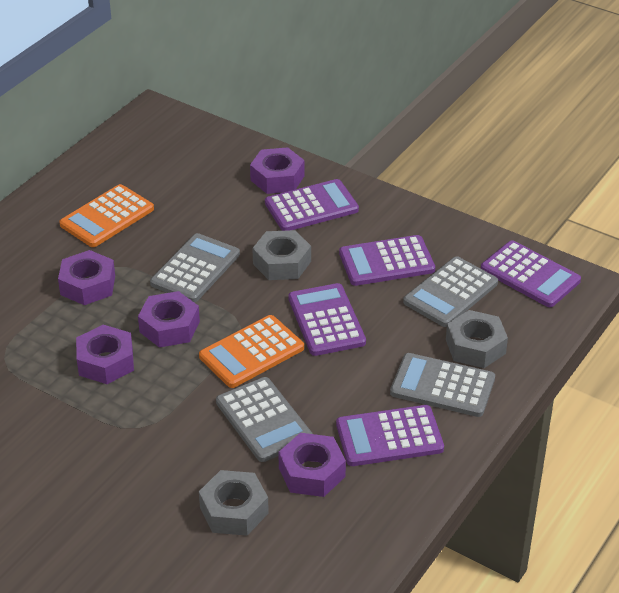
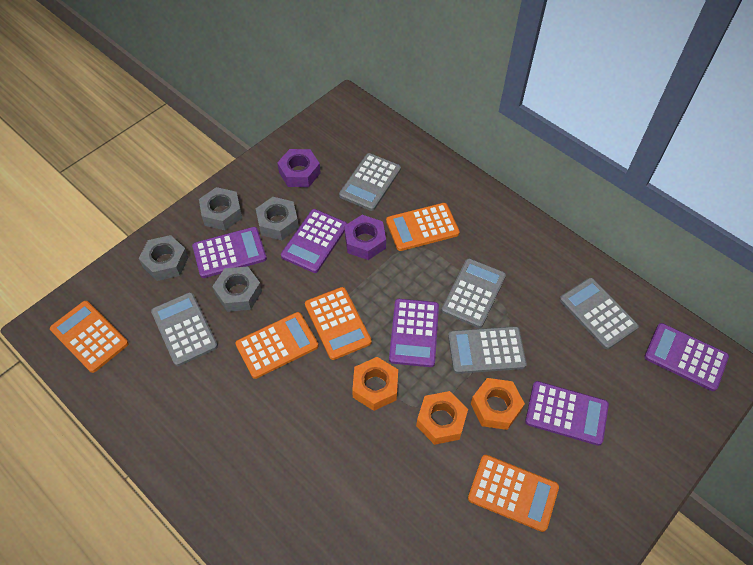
grey calculator: [150,233,240,303] [216,377,313,462] [390,353,495,417] [403,256,498,327] = 4 -> [151,292,218,366] [339,153,401,211] [441,258,506,328] [448,326,527,374] [560,278,639,349] = 5
grey nut: [199,470,269,536] [252,230,311,280] [446,310,508,368] = 3 -> [139,235,189,281] [199,187,242,230] [212,266,262,312] [256,197,299,240] = 4
orange calculator: [59,184,154,247] [199,315,304,388] = 2 -> [50,301,129,373] [235,312,319,379] [305,287,372,360] [386,203,460,251] [468,455,559,532] = 5
orange nut: none = 0 -> [352,357,398,411] [416,391,468,445] [471,378,525,430] = 3
purple nut: [58,250,115,305] [76,325,134,384] [138,291,200,348] [250,147,305,194] [278,433,346,497] = 5 -> [277,149,321,187] [344,215,386,260] = 2

